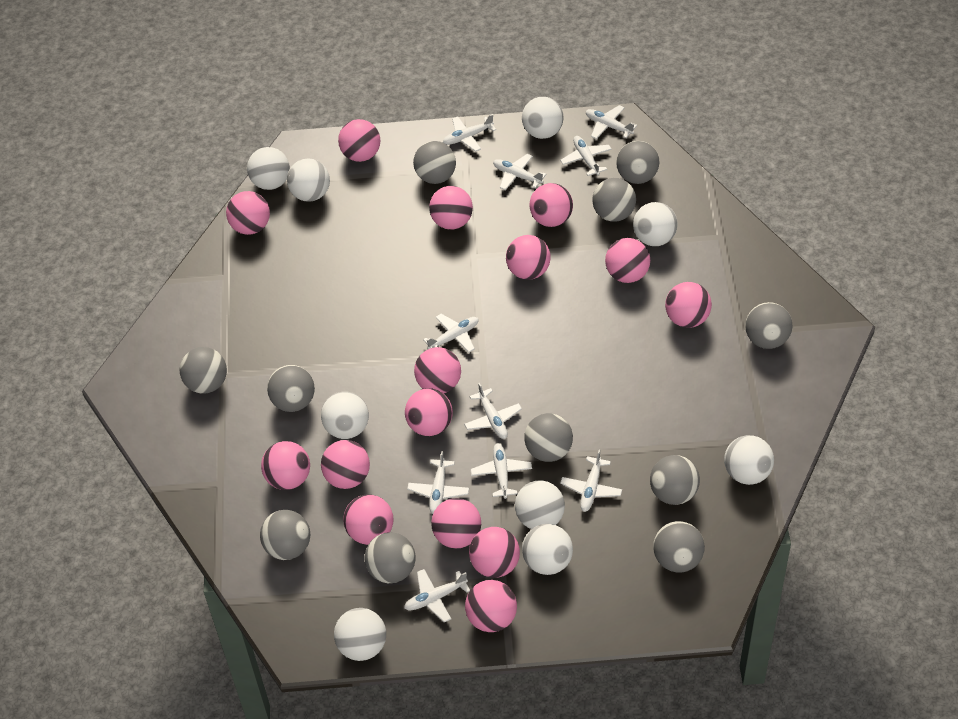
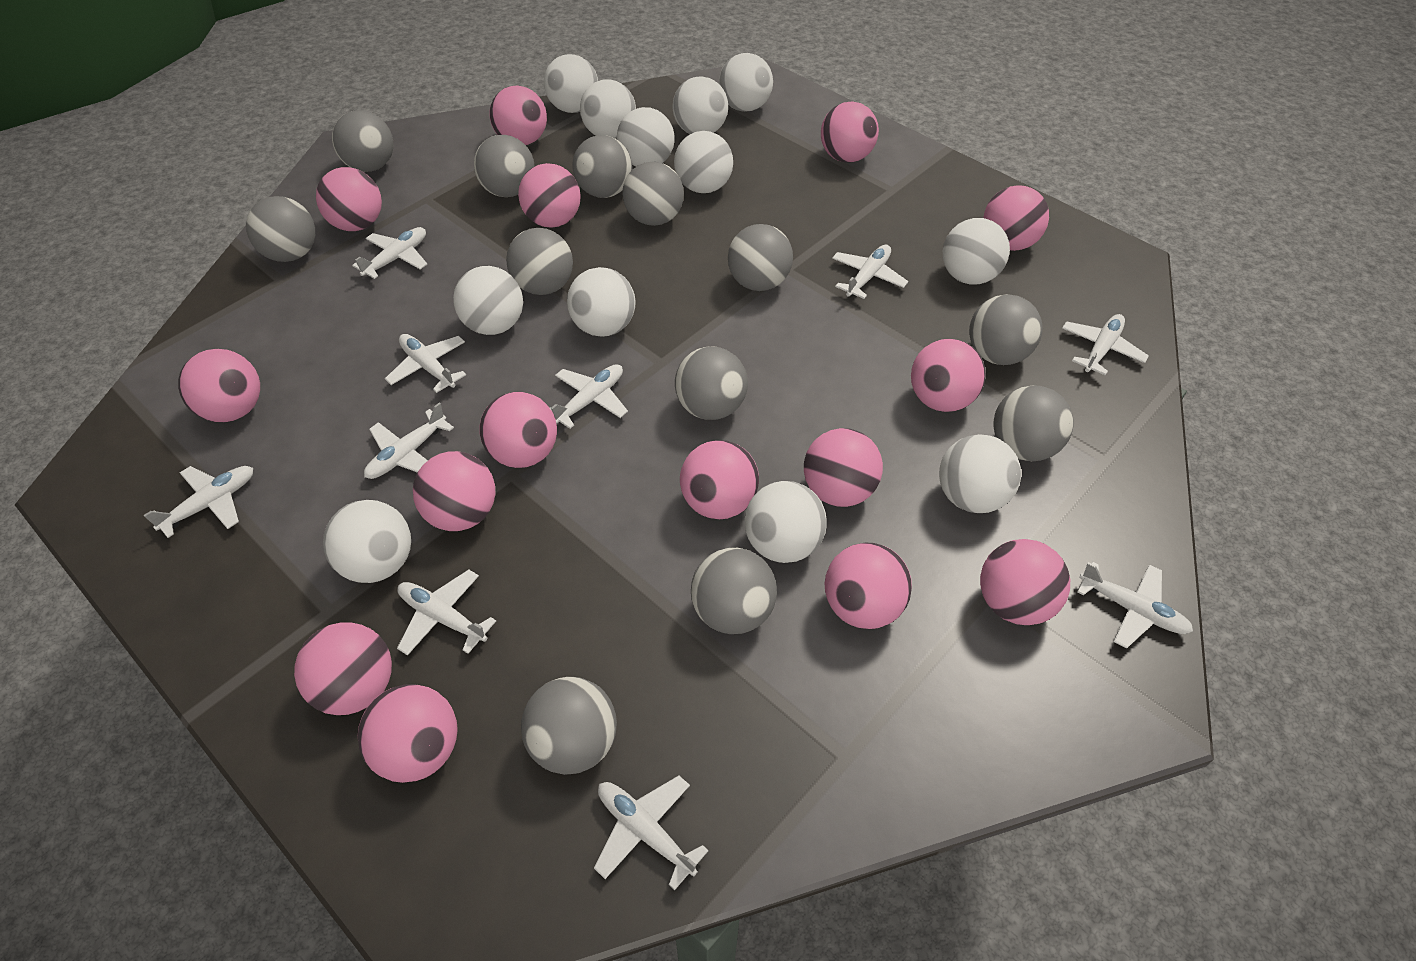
grey ball: [180,347,227,394] [260,510,310,560] [267,365,315,412] [365,532,416,583] [413,141,456,184] [524,413,573,462] [592,178,636,222] [616,141,659,184] [650,455,700,505] [653,521,705,573] [745,302,793,349] = 11 -> [246,196,315,262] [332,110,393,172] [474,135,535,197] [506,228,573,295] [521,677,617,775] [572,135,632,198] [622,162,684,226] [675,346,748,420] [691,548,777,634] [728,224,793,291] [969,294,1042,365] [993,385,1074,461] = 12
white ball: [247,147,290,190] [287,159,330,202] [321,392,369,439] [334,608,386,661] [515,480,565,529] [522,97,564,139] [522,524,573,575] [633,202,678,246] [724,435,774,485] = 9 -> [323,500,411,583] [453,266,523,335] [544,54,598,113] [567,267,636,337] [580,79,636,139] [617,107,675,167] [673,76,728,134] [674,131,733,193] [719,53,773,112] [745,481,827,563] [939,434,1021,513] [943,218,1010,285] = 12

